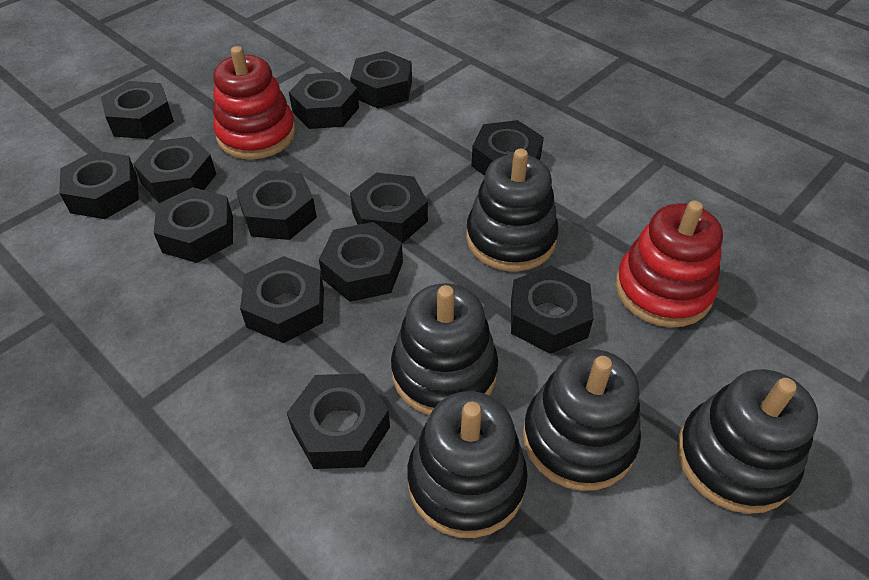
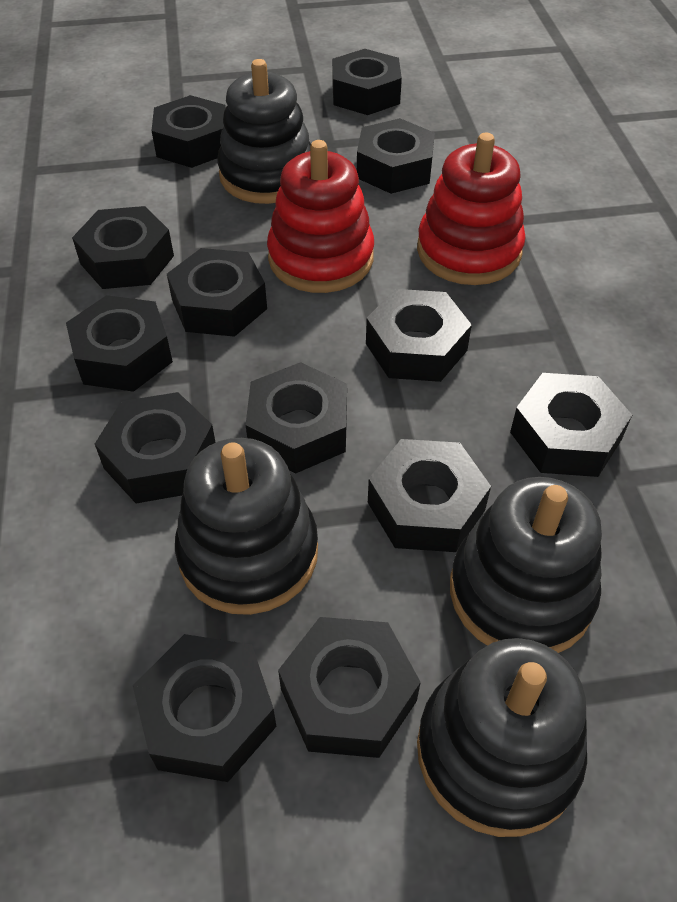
black stacking toy: [391,283,498,415] [407,391,528,538] [466,149,559,271] [523,349,641,491] [677,369,818,514] = 5 -> [175,438,318,615] [217,59,311,204] [417,638,587,837] [450,477,602,653] = 4

